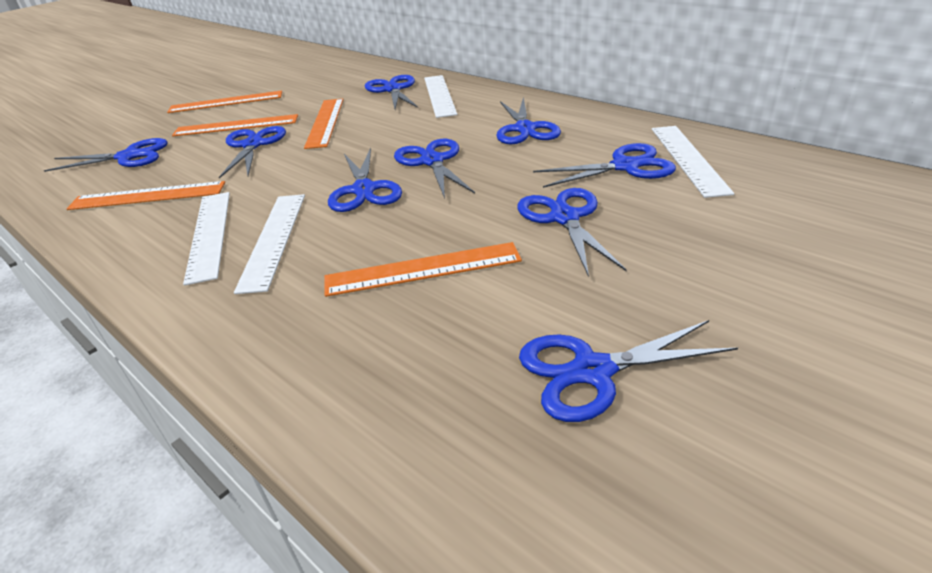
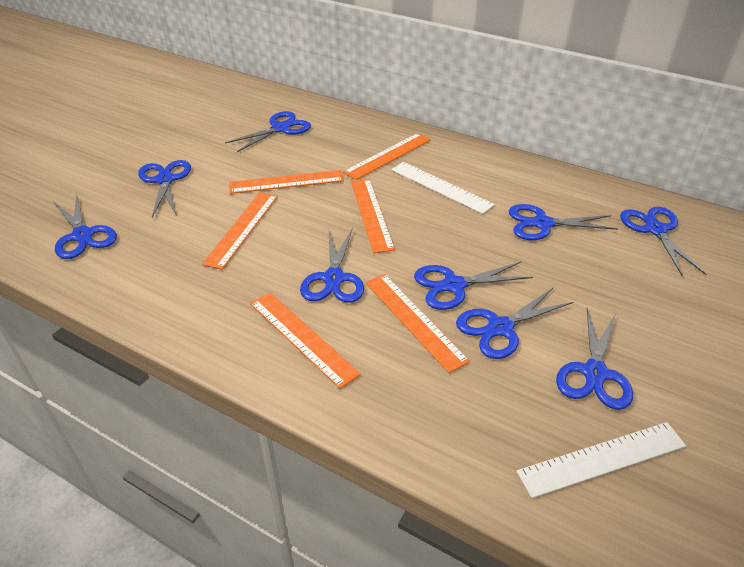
orange ruler: [66,181,225,210] [167,90,282,113] [172,114,298,136] [304,99,343,149] [324,242,522,297] = 5 -> [202,192,278,269] [229,170,344,194] [250,292,361,389] [343,133,431,180] [351,179,395,253] [365,274,470,373] = 6
white ruler: [183,192,230,286] [234,194,305,294] [424,75,457,118] [652,126,734,198] = 4 -> [391,162,495,214] [516,422,686,498] = 2

